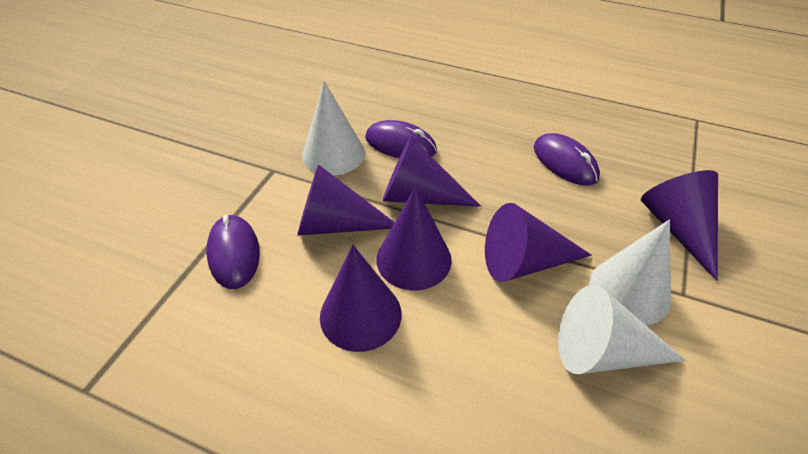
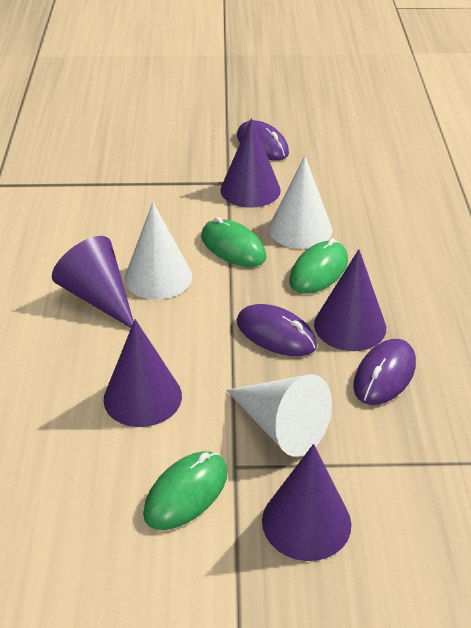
green mouse: none = 0 -> [143,451,228,530] [201,217,266,267] [289,238,348,294] = 3
purple cone: [297,164,395,236] [320,245,402,352] [377,187,452,291] [383,137,481,207] [485,203,592,282] [641,170,718,281] = 6 -> [52,236,134,328] [104,319,182,427] [220,118,281,208] [262,444,351,561] [314,249,386,351] = 5

